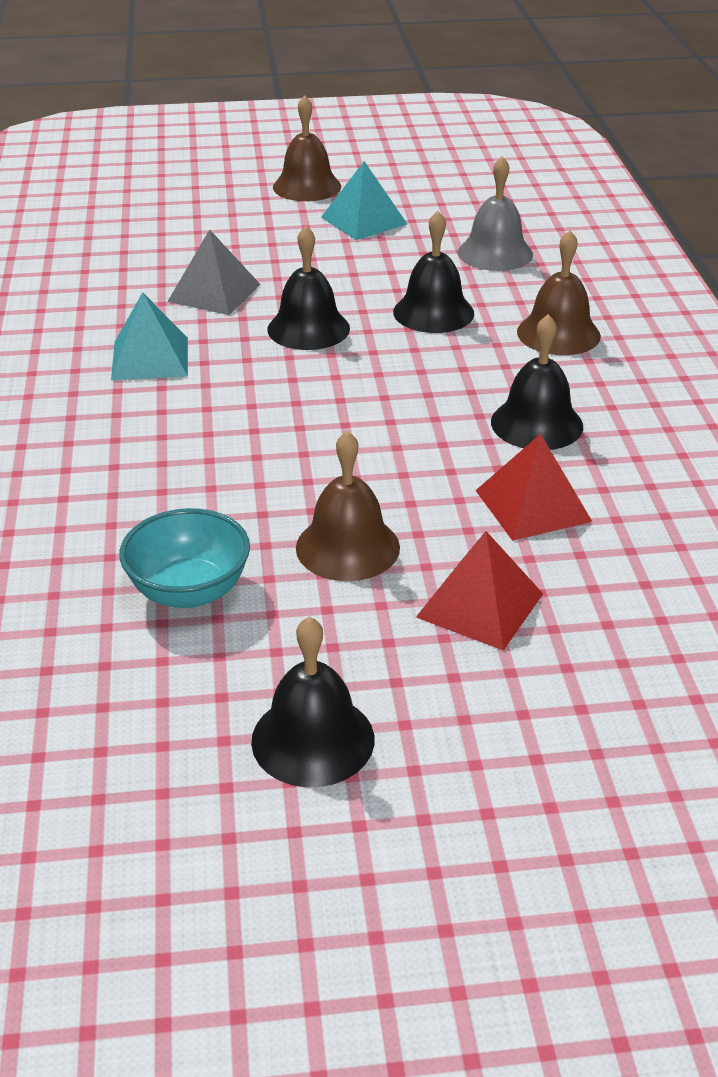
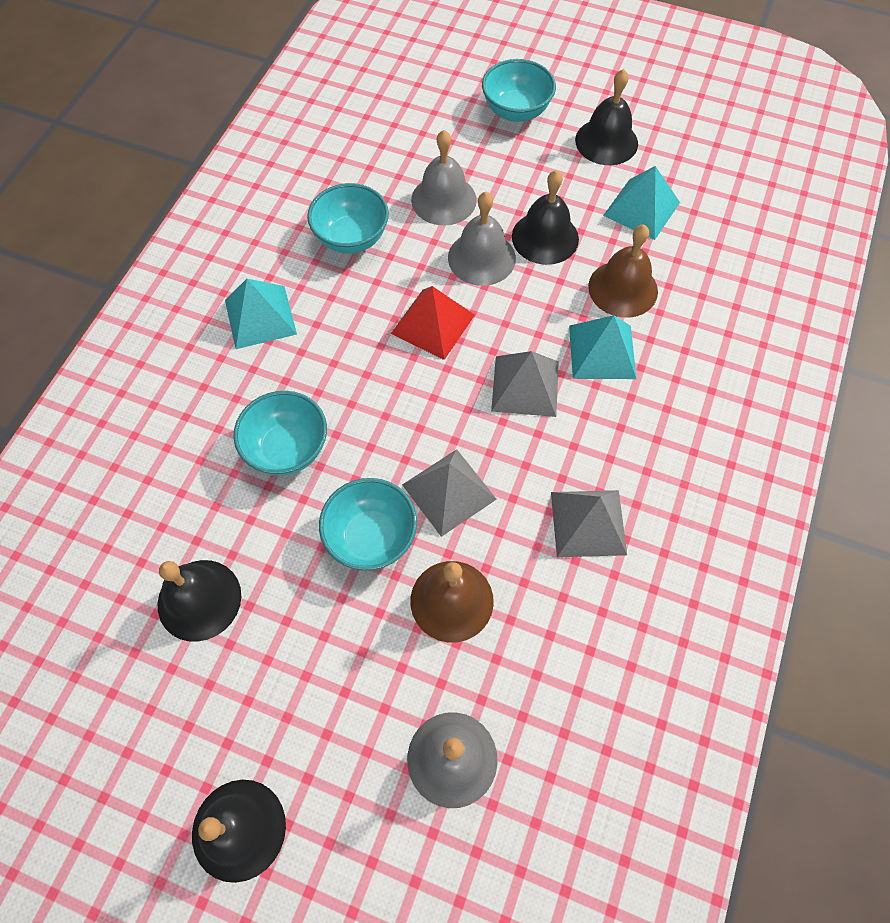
brown bell: [273,95,341,201] [296,431,400,581] [517,230,601,355] = 3 -> [410,561,494,643] [588,225,658,318] = 2
grey bell: [458,156,533,271] = 1 -> [407,712,498,808] [411,130,477,226] [448,192,516,286] = 3
grey pyramid: [167,229,261,315] = 1 -> [402,449,497,537] [491,351,559,417] [551,490,627,557] = 3
red pyramid: [416,531,543,651] [475,434,592,541] = 2 -> [391,286,475,360] = 1
turquoise bowl: [119,508,250,608] = 1 -> [234,391,327,476] [307,183,389,254] [319,478,417,570] [482,59,556,122] = 4
turquoise pyramid: [111,292,188,380] [321,161,407,240] = 2 -> [225,279,297,349] [569,315,637,379] [603,166,680,240] = 3

